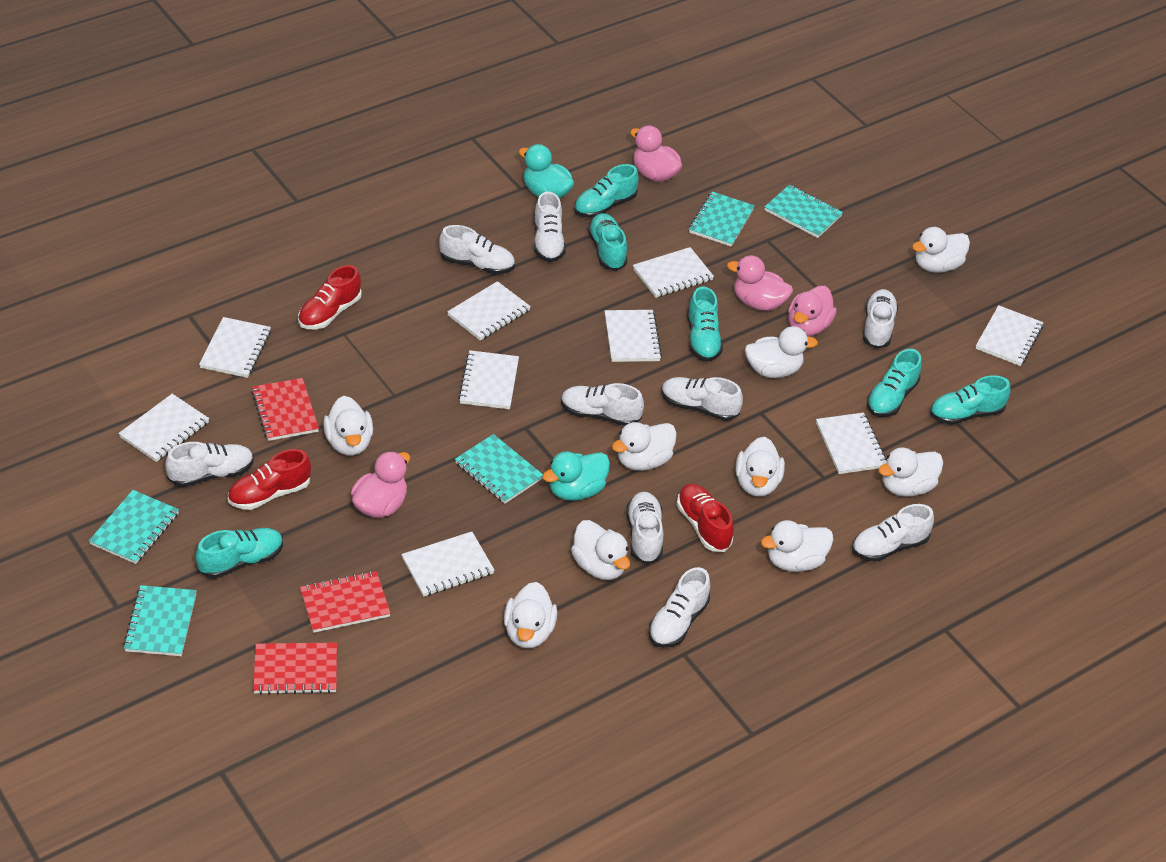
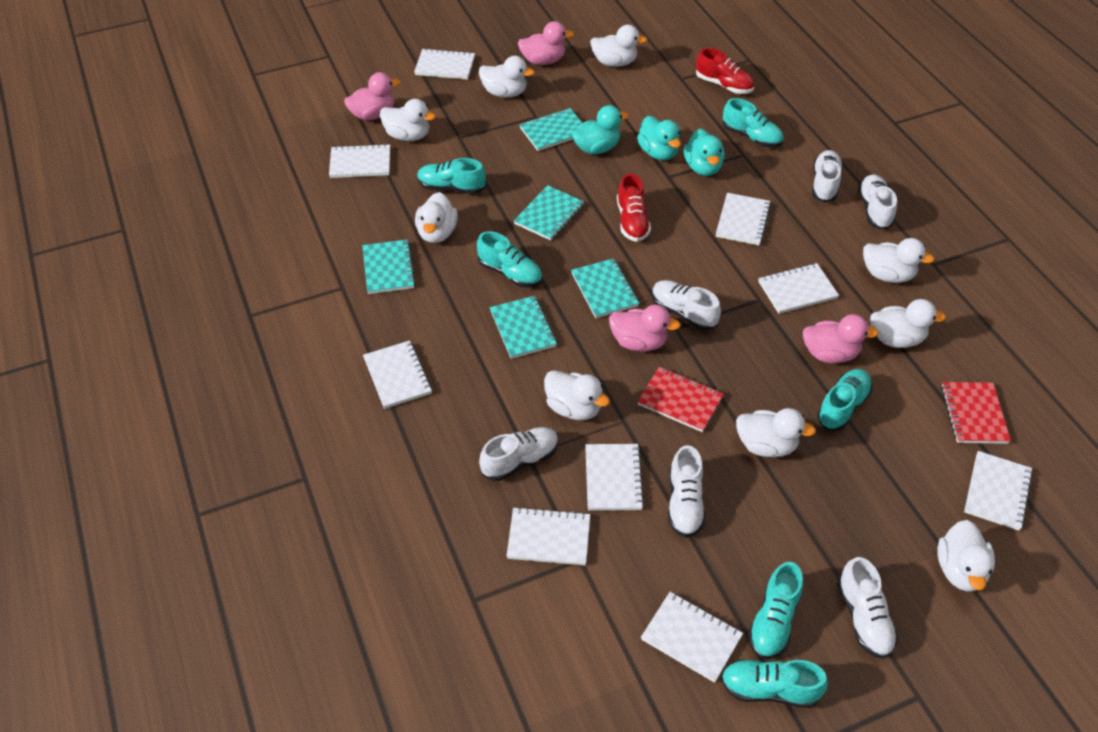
red notebook: [251,378,319,441] [253,643,337,695] [300,571,391,633] = 3 -> [637,367,724,432] [941,382,1011,444] = 2
red shoe: [228,449,311,510] [298,265,362,329] [677,484,734,552] = 3 -> [617,174,651,242] [696,48,754,94] = 2
turquoise duck: [519,144,574,198] [542,452,610,501] = 2 -> [572,105,629,154] [637,116,681,160] [684,129,725,176] = 3
white shoe: [165,442,254,487] [439,225,515,274] [534,192,566,262] [561,383,644,426] [626,492,663,564] [648,567,710,648] [661,377,743,421] [852,504,934,562] [863,289,898,349] = 9 -> [479,427,559,481] [652,280,721,330] [668,445,706,538] [812,150,843,202] [837,557,898,659] [858,174,897,230] = 6

